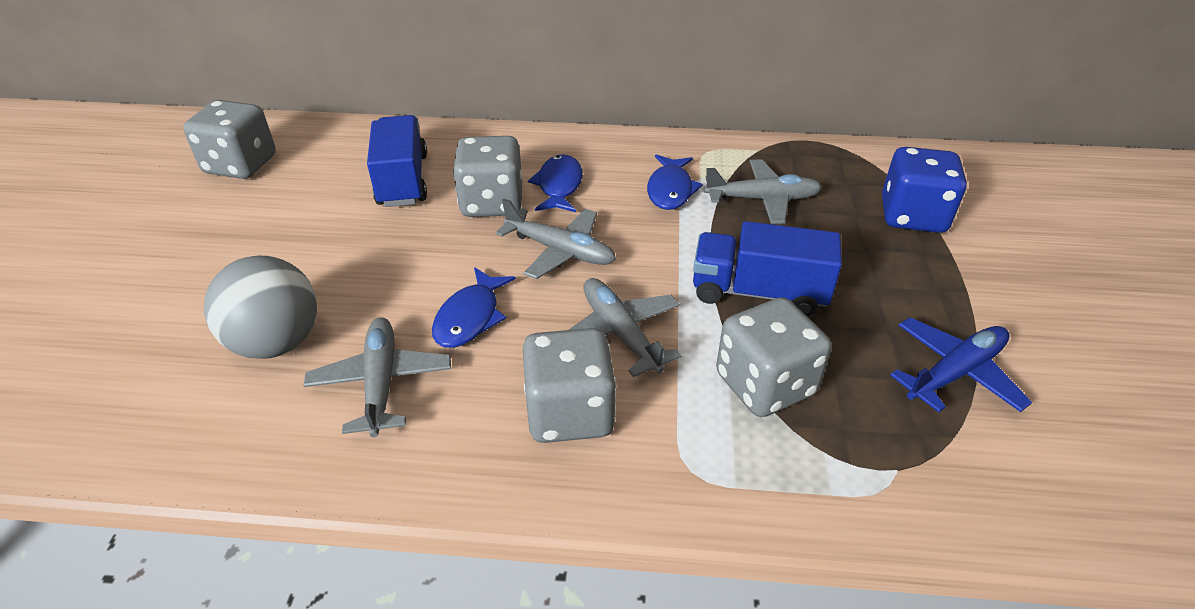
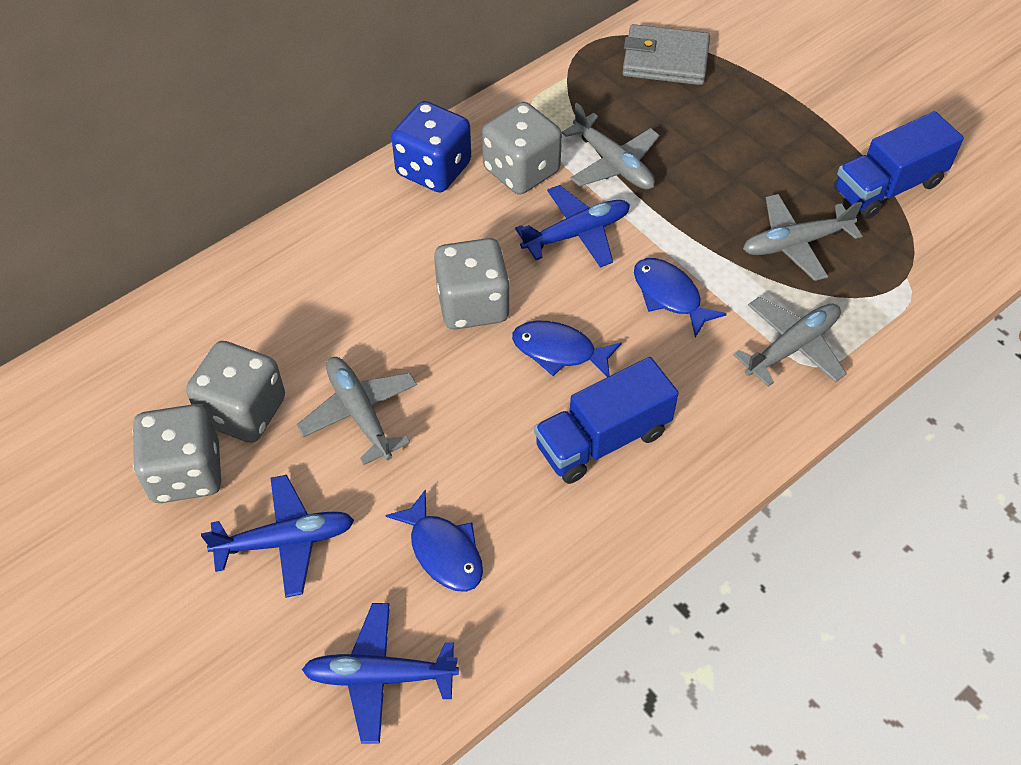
blue plane: [890,317,1032,412] = 1 -> [201,475,354,598] [302,603,459,744] [515,185,630,268] = 3
grey ball: [204,256,317,359] = 1 -> none = 0
grey wallet: none = 0 -> [622,24,710,85] = 1

